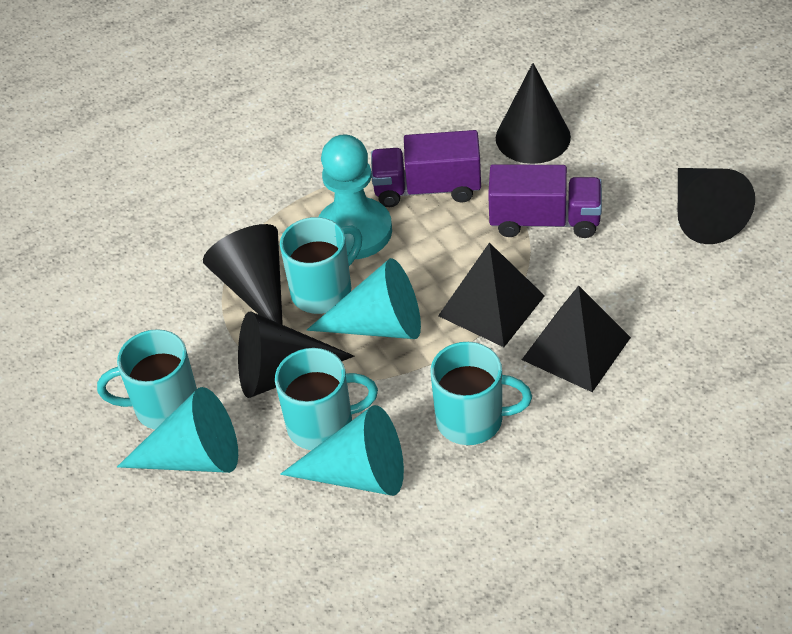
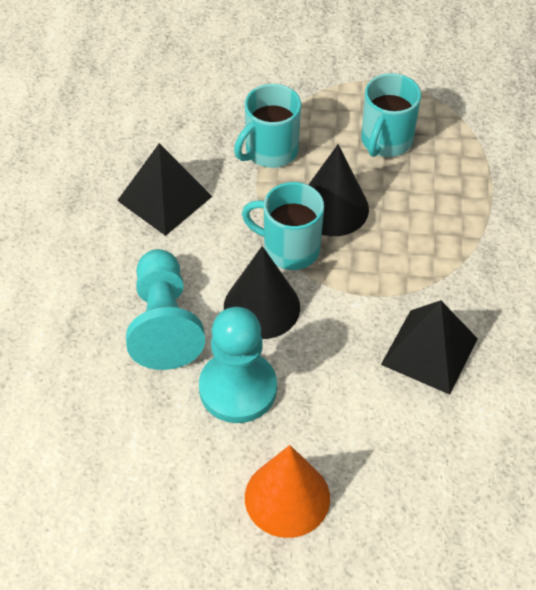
black cone: [203,224,283,325] [238,311,354,398] [496,63,571,164] [678,168,755,244] = 4 -> [224,246,300,339] [308,144,369,236] = 2
orange cone: none = 0 -> [245,445,330,538] = 1
purple truck: [371,130,481,207] [488,164,602,238] = 2 -> none = 0
turquoise cone: [117,387,238,473] [280,405,404,496] [307,258,421,339] = 3 -> none = 0
turquoise mug: [97,329,197,430] [275,348,378,450] [280,217,362,314] [431,342,532,445] = 4 -> [234,84,301,168] [242,182,324,270] [361,73,421,157] = 3
turquoise pawn: [318,134,392,259] = 1 -> [126,249,205,370] [199,307,277,423] = 2

